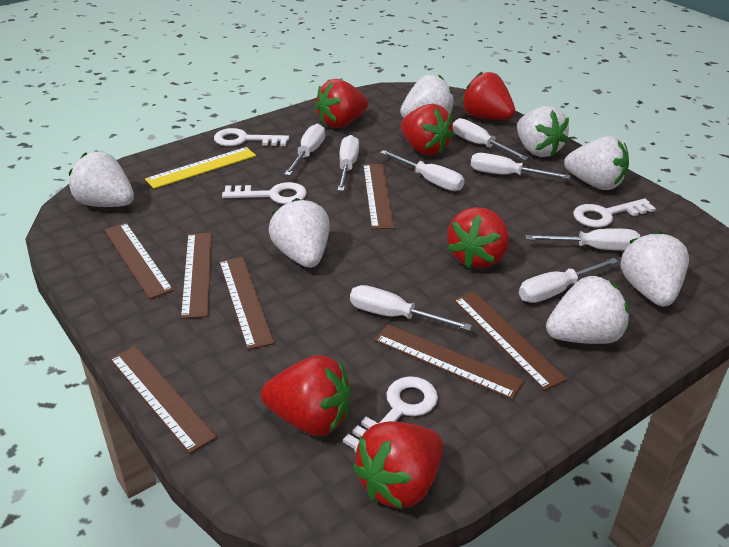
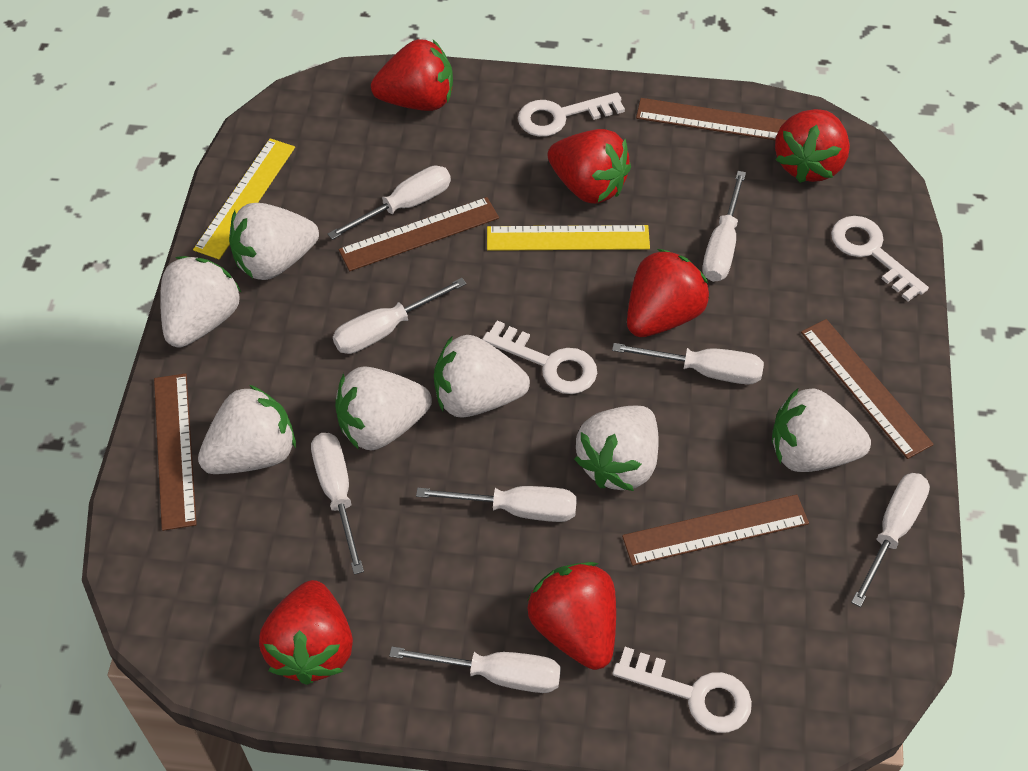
brown ruler: [104,223,174,299] [110,346,217,454] [181,233,212,319] [219,257,275,350] [363,164,395,229] [374,324,524,400] [454,291,567,391] = 7 -> [154,373,197,531] [339,197,499,271] [622,495,809,566] [636,98,786,140] [801,319,934,459] = 5
yellow ruler: [145,147,256,189] = 1 -> [193,138,295,259] [487,225,650,251] = 2

